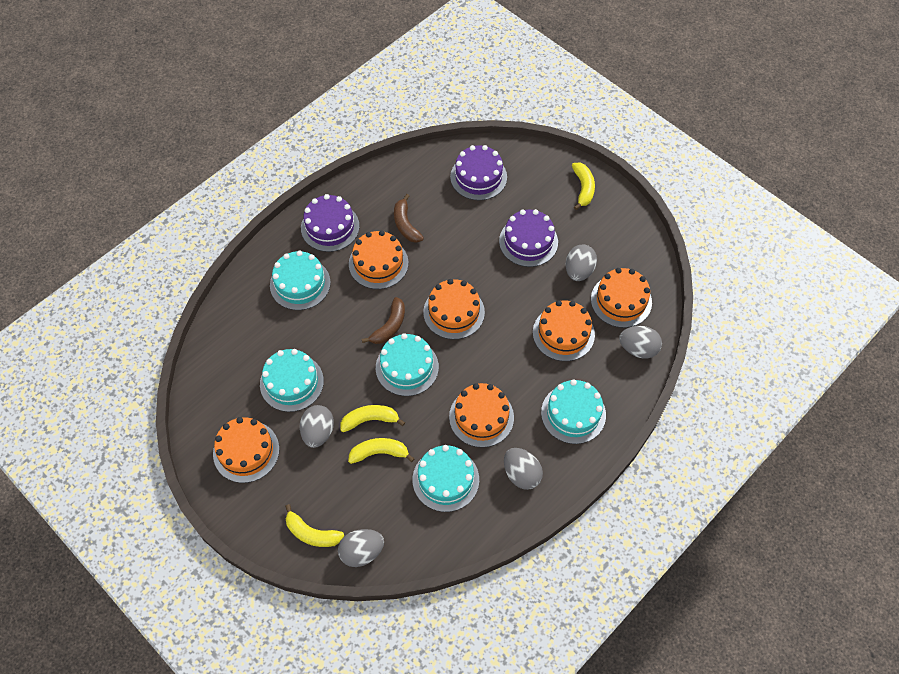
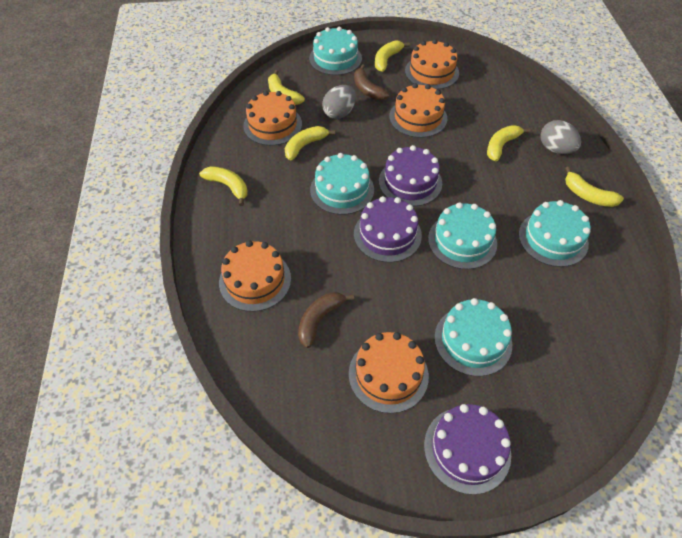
grey egg: [300,405,334,448] [338,529,384,567] [504,448,543,490] [565,245,597,281] [619,326,662,359] = 5 -> [322,85,356,119] [540,120,581,154] = 2
orange cake: [213,417,279,483] [349,230,408,289] [423,279,485,339] [449,383,514,448] [533,300,595,361] [591,268,652,328] = 6 -> [219,240,291,312] [243,91,302,146] [349,332,429,413] [389,83,447,138] [405,39,459,90] = 5
yellow banana: [285,504,344,547] [340,405,405,432] [348,438,415,464] [572,162,595,210] = 4 -> [199,166,248,206] [268,70,305,105] [285,126,335,161] [375,40,410,72] [487,125,530,161] [565,167,624,207] = 6

